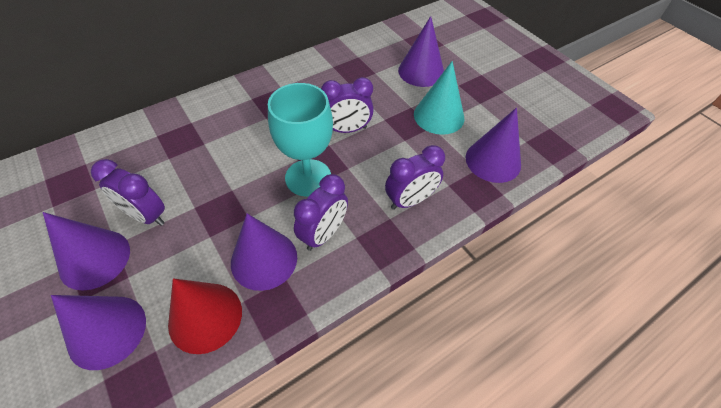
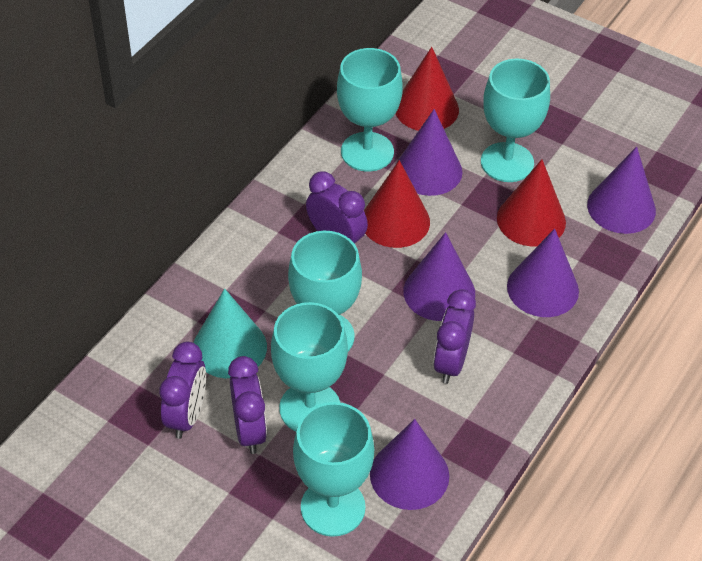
red cone: [168,278,242,354] = 1 -> [364,160,430,248] [396,47,459,131] [497,159,566,247] = 3
turquoise goblet: [268,83,333,196] = 1 -> [271,302,348,431] [288,231,362,351] [293,402,374,537] [337,48,403,172] [481,59,550,182] = 5

